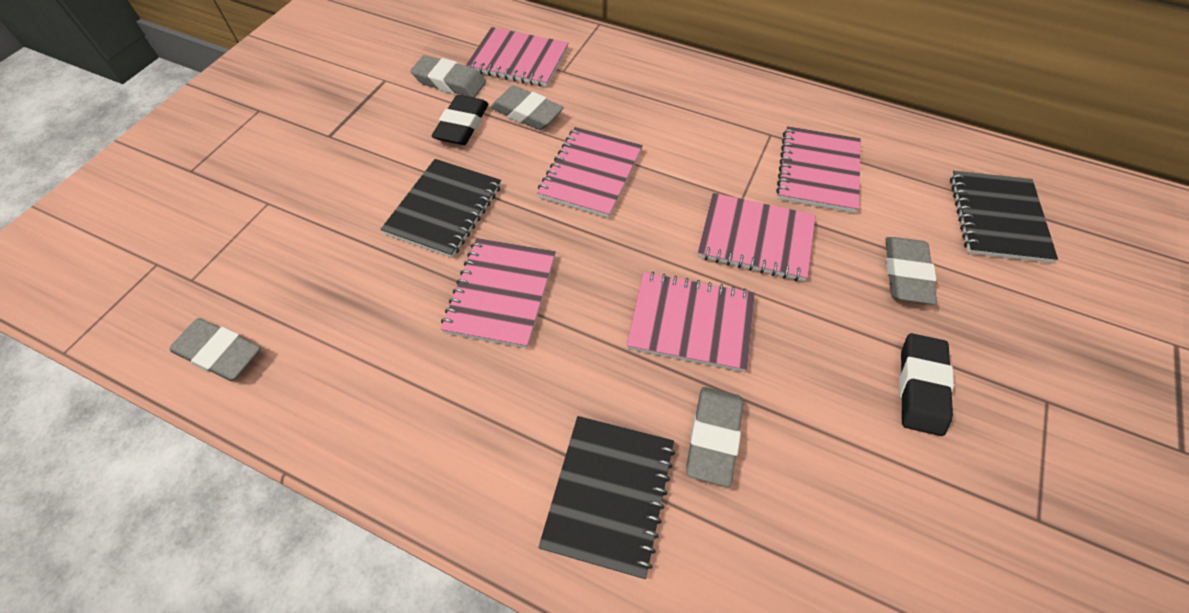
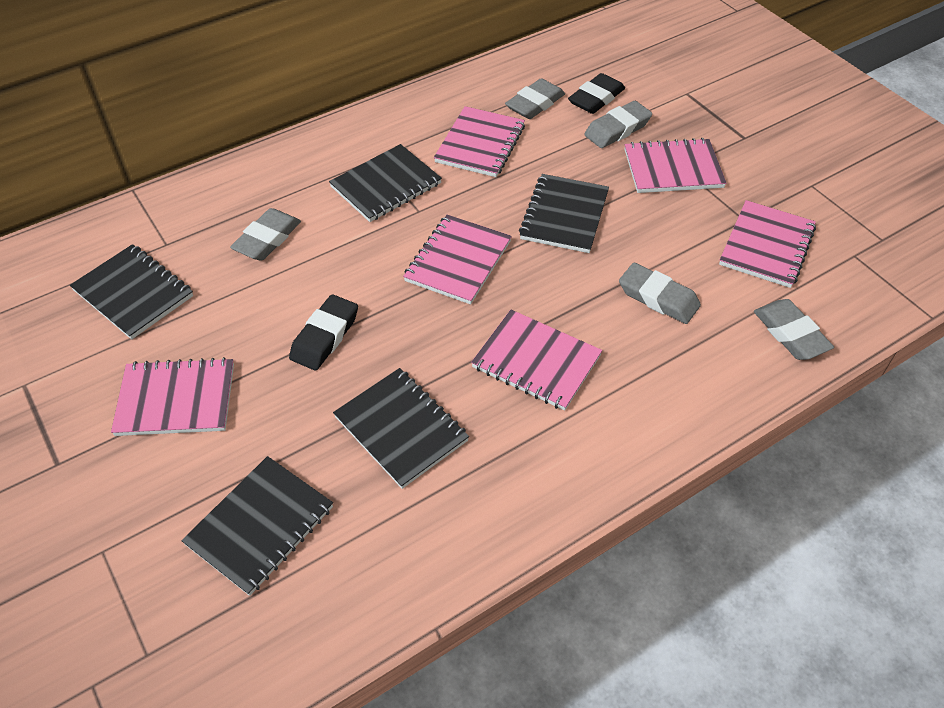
black notebook: [381,159,501,258] [538,416,675,579] [950,171,1058,263] = 3 -> [70,244,193,340] [181,456,333,596] [329,144,442,222] [333,368,469,489] [519,174,609,253] = 5

